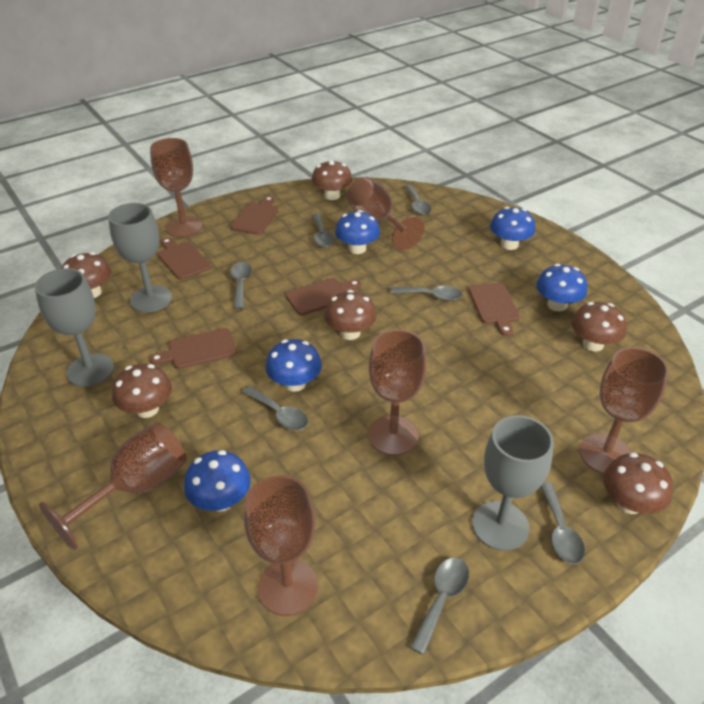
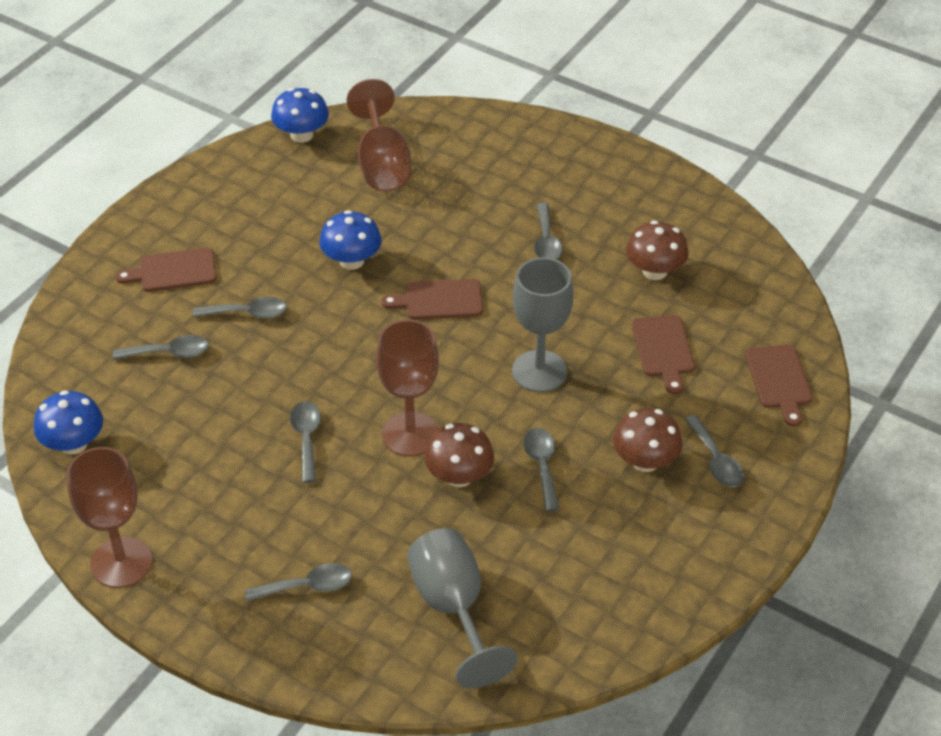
blue mushroom: [184,450,251,512] [265,339,322,392] [335,210,380,254] [490,207,535,250] [536,264,587,312] = 5 -> [34,390,103,455] [271,88,329,143] [319,210,382,270] = 3
brown cutting board: [150,328,237,369] [157,238,211,280] [231,196,278,235] [285,278,361,315] [468,283,520,336] = 5 -> [116,248,217,292] [382,279,483,319] [632,315,695,394] [745,345,813,426] = 4
brown goblet: [39,422,187,550] [150,138,202,237] [244,475,318,616] [347,177,425,251] [368,329,427,456] [579,347,669,474] = 6 -> [67,447,152,588] [347,79,411,191] [376,320,439,457] = 3
brown mushroom: [61,252,111,298] [112,364,172,418] [312,160,352,200] [324,290,376,340] [572,302,627,351] [603,453,673,514] = 6 -> [424,423,494,487] [613,408,683,472] [626,220,689,280] = 3
grey goblet: [35,268,114,387] [108,203,172,312] [472,415,554,551] = 3 -> [407,528,518,688] [512,257,573,392] = 2

